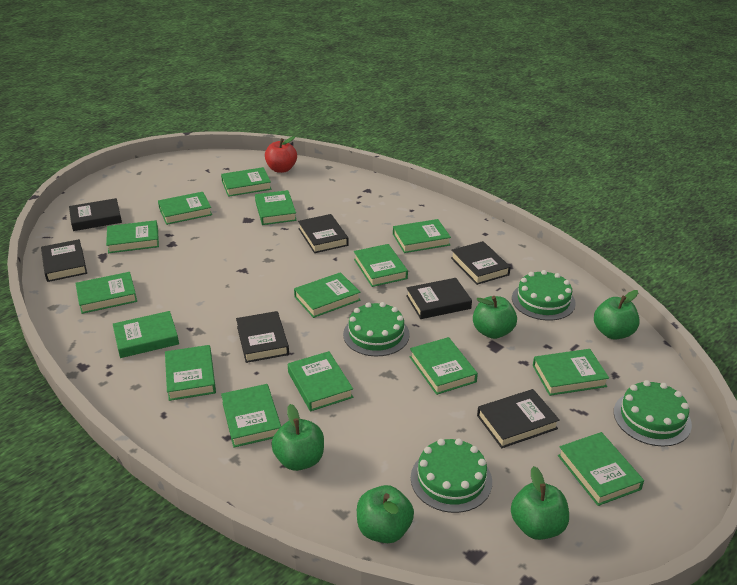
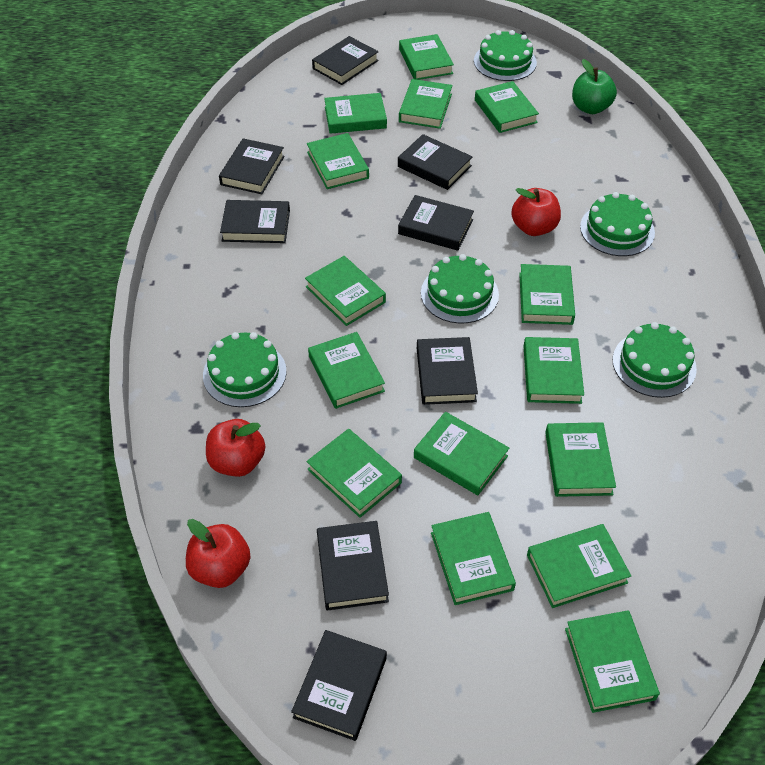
black book: [41,239,87,282] [69,198,122,231] [236,311,289,363] [298,214,349,253] [406,278,472,319] [451,241,511,285] [477,389,560,448] = 7 -> [219,138,285,194] [220,200,290,243] [291,630,387,741] [312,36,379,85] [317,521,389,611] [398,134,473,190] [398,195,474,251] [417,337,478,405] = 8
green apple: [272,404,324,471] [357,485,414,543] [473,296,517,339] [511,466,569,540] [594,290,639,340] = 5 -> [572,59,617,114] = 1
green cake: [343,302,410,356] [411,438,492,513] [512,270,576,321] [614,380,692,446] = 4 -> [203,332,287,407] [421,254,499,324] [474,30,537,81] [580,192,655,256] [612,322,697,398] = 5
red apple: [265,136,297,173] = 1 -> [186,519,251,588] [206,419,265,477] [511,188,561,236] = 3

